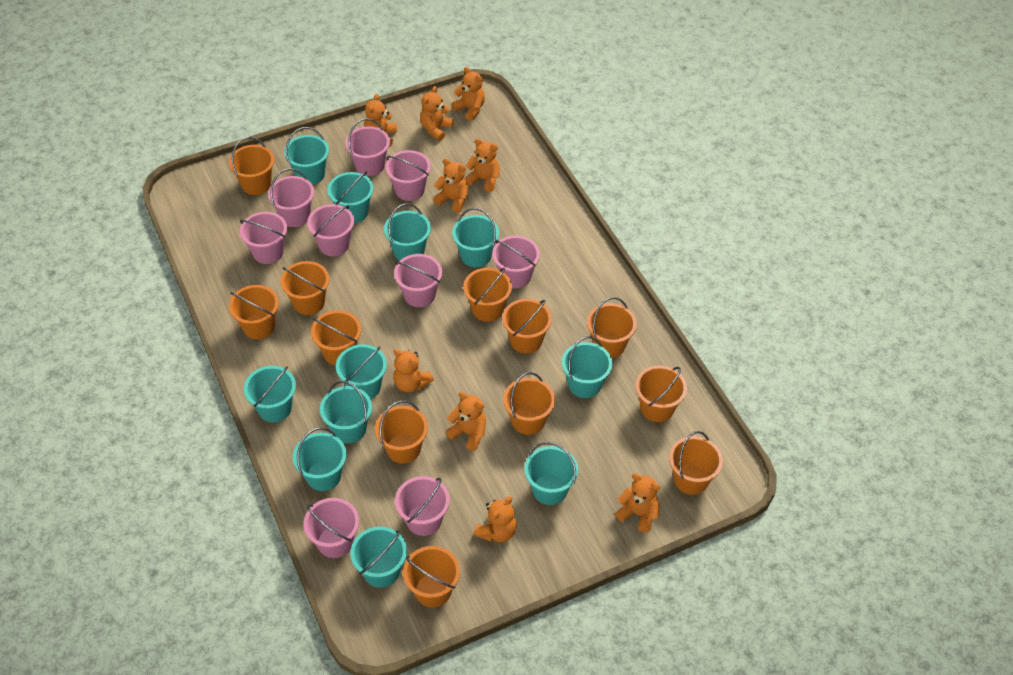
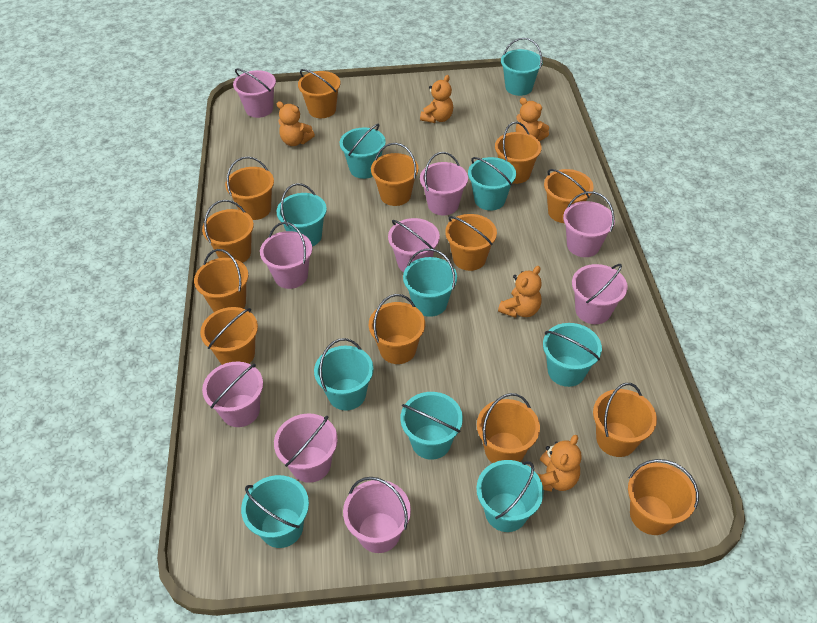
orange bucket: [229,137,274,195] [229,285,279,339] [281,261,329,315] [311,310,361,365] [375,400,428,463] [403,546,460,608] [463,268,512,322] [502,299,552,354] [503,372,555,435] [587,297,637,358] [635,365,687,422] [669,431,723,495] = 12 -> [194,249,248,312] [200,307,258,365] [202,200,254,263] [225,156,274,220] [298,69,340,118] [369,294,425,364] [371,143,419,206] [445,214,497,271] [477,393,540,463] [495,121,542,184] [544,169,594,223] [593,383,657,457] [628,459,699,535] = 13
orange teddy bear: [364,94,397,147] [393,349,434,392] [420,86,454,141] [433,158,468,213] [446,392,486,451] [451,67,485,121] [465,138,500,192] [474,496,517,542] [615,473,660,533] = 9 -> [277,101,315,146] [420,75,453,123] [498,266,542,318] [516,98,549,141] [537,435,582,492] = 5
turquoise bucket: [244,366,296,423] [284,127,329,185] [293,427,347,491] [320,381,372,443] [327,171,374,223] [336,344,387,399] [350,526,407,588] [384,203,431,261] [452,208,499,267] [524,442,578,505] [562,336,612,398] = 11 -> [241,475,309,548] [276,183,327,246] [314,338,374,411] [340,124,386,179] [400,392,463,460] [403,248,457,317] [468,157,516,211] [476,460,544,532] [501,38,543,96] [543,323,602,387] = 10

